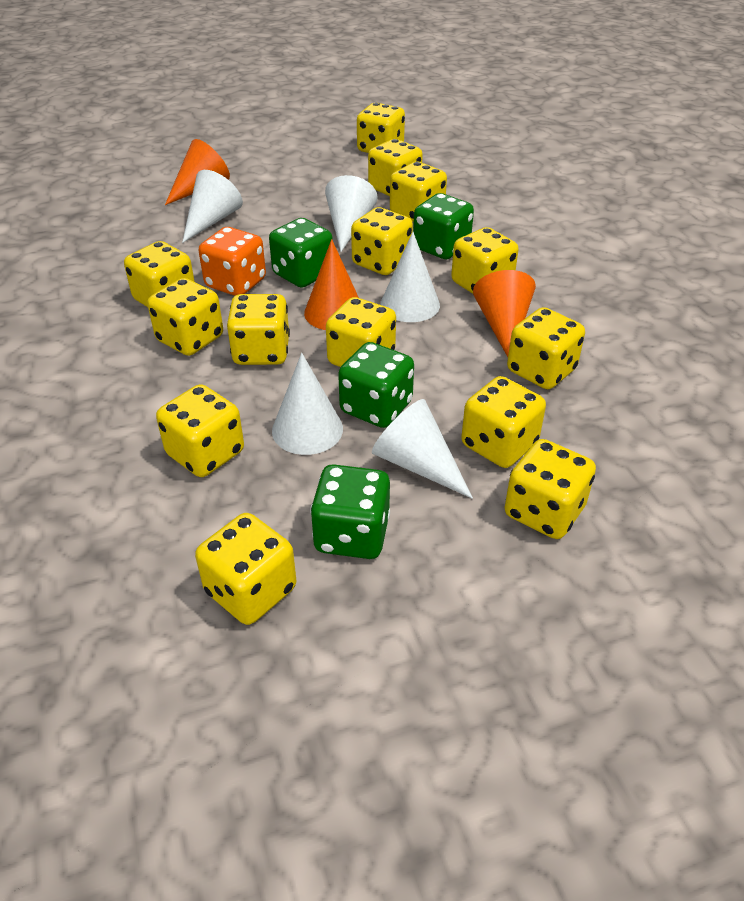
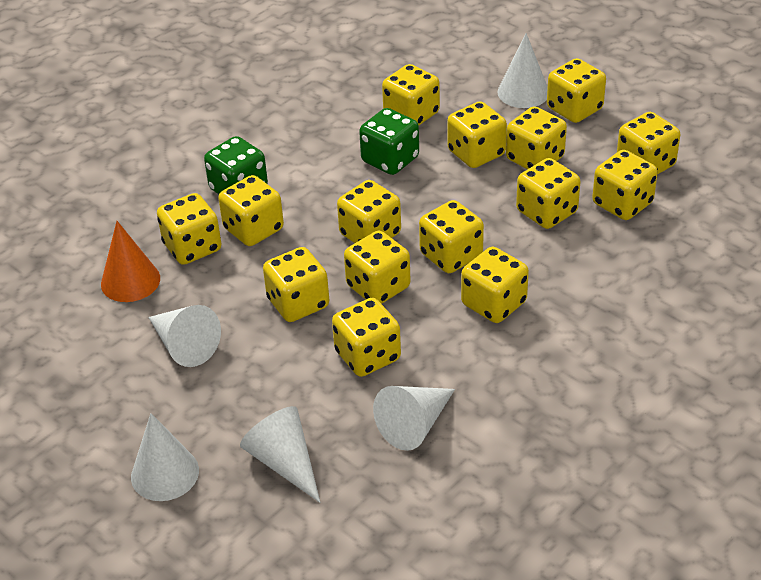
green dice: [269,218,333,288] [310,464,390,559] [338,342,414,428] [413,193,474,259] = 4 -> [204,136,268,194] [359,108,419,175] = 2
orange cone: [165,139,230,205] [304,239,359,330] [473,270,536,357] = 3 -> [101,221,160,302] = 1
orange dice: [198,227,266,296] = 1 -> none = 0
yellow dice: [124,241,195,307] [147,278,223,356] [156,384,244,477] [195,513,296,625] [227,294,290,365] [326,297,396,367] [351,207,413,275] [357,103,405,153] [368,139,423,196] [390,162,447,222] [451,227,519,294] [461,376,546,468] [505,439,596,539] [507,307,585,389] = 14 -> [157,193,221,265] [218,175,284,246] [263,247,329,322] [332,298,401,377] [337,180,401,243] [344,231,411,304] [382,64,440,125] [419,200,484,273] [447,101,507,168] [461,247,529,323] [506,106,567,169] [516,158,581,229] [547,58,606,123] [592,150,658,220] [617,112,680,175] = 15

